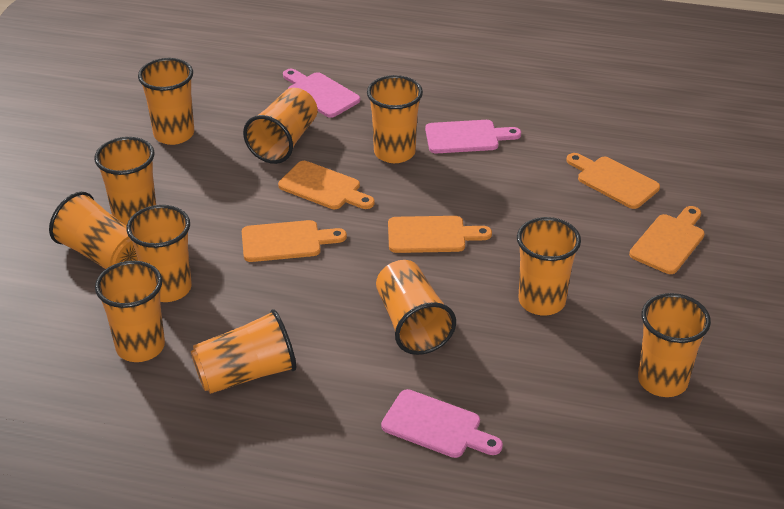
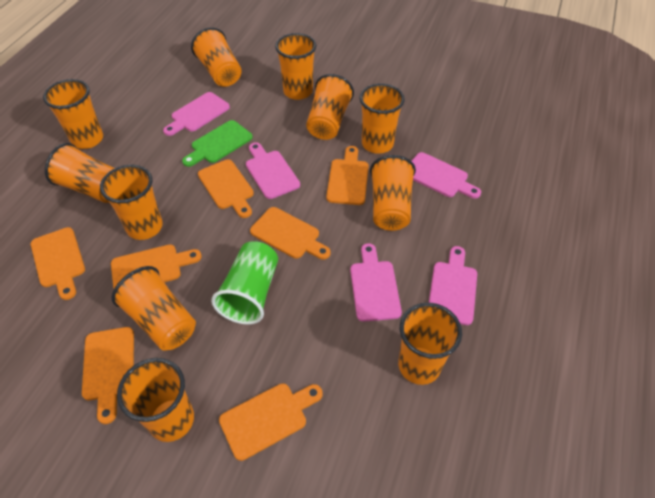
green cup: none = 0 -> [211,241,278,325] = 1
green cutting board: none = 0 -> [182,120,253,167] = 1
orange cutting board: [242,220,347,262] [278,161,375,209] [388,216,492,253] [566,153,660,209] [629,206,705,274] = 5 -> [31,227,85,300] [82,327,134,424] [111,244,202,288] [198,159,254,218] [219,383,323,461] [250,207,330,260] [326,146,369,205] = 7
pink cutting board: [283,69,360,118] [381,389,503,458] [425,120,521,153] = 3 -> [163,92,230,136] [246,142,300,199] [350,243,402,322] [412,152,481,199] [429,246,477,325] = 5

